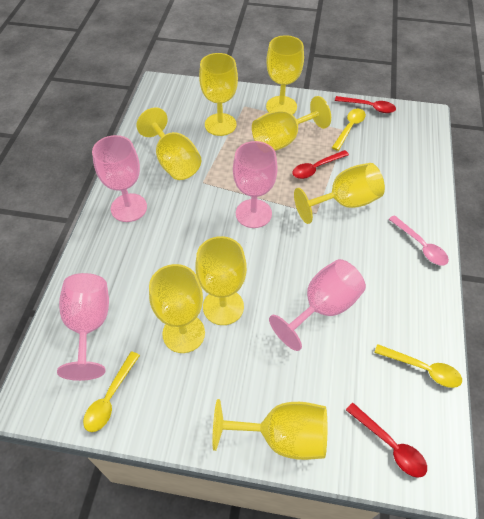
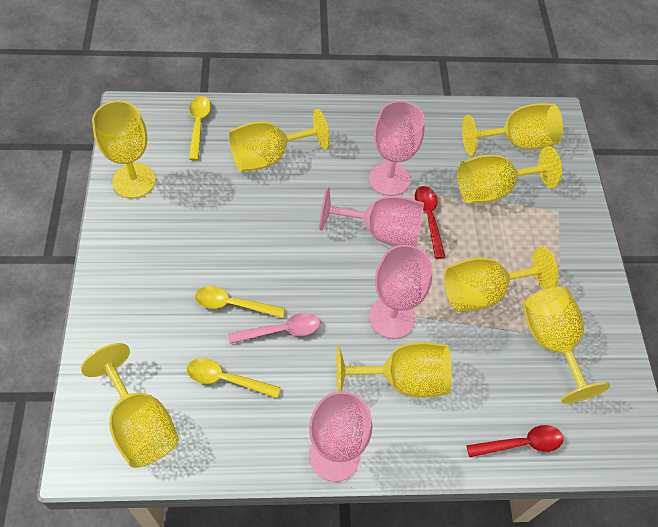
red spoon: [293,150,349,179] [335,96,396,113] [346,403,427,478] = 3 -> [415,186,445,259] [466,425,563,457] = 2

